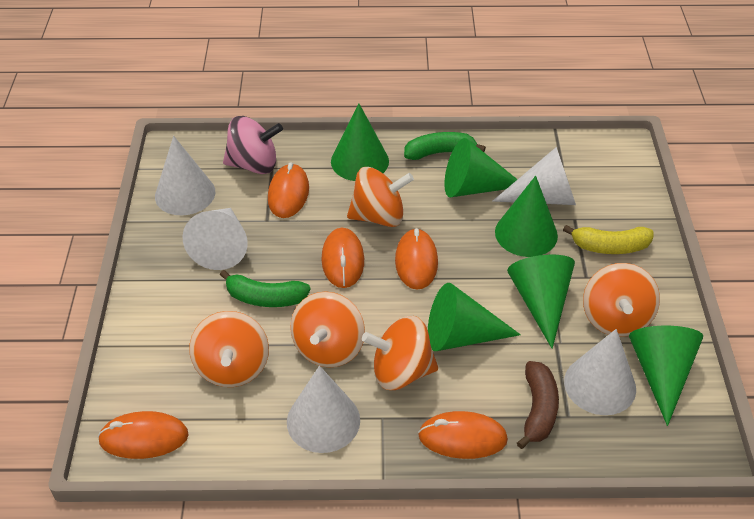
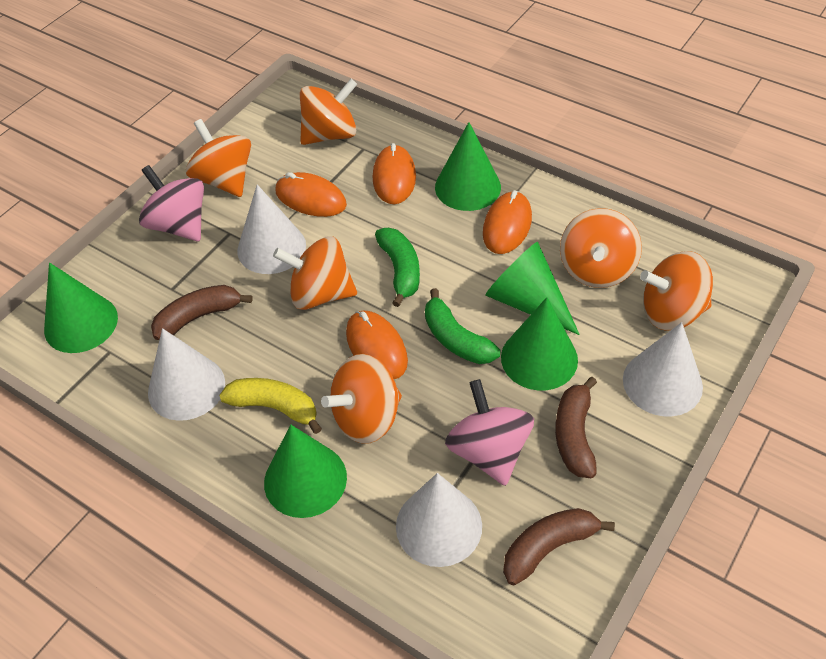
brown banana: [517,361,559,449] = 1 -> [151,285,252,340] [503,508,615,585] [555,377,597,478] = 3
green cone: [331,104,389,181] [428,283,521,351] [444,138,518,197] [495,176,558,257] [507,255,575,348] [629,326,703,426] = 6 -> [44,262,118,353] [264,425,347,518] [435,122,501,211] [485,242,580,335] [501,297,578,390] = 5
orange mouse: [98,411,189,459] [268,162,309,218] [321,228,364,288] [395,228,438,290] [418,411,508,459] = 5 -> [275,172,347,217] [346,311,408,379] [373,143,416,204] [483,190,532,254] = 4
orange spinning top: [189,311,269,387] [290,291,365,368] [347,167,414,227] [362,316,438,390] [583,263,660,337] = 5 -> [186,119,251,197] [273,236,357,310] [300,79,357,145] [321,354,402,444] [560,208,642,288] [640,251,713,331] = 6
pink spinning top: [223,116,283,174] = 1 -> [139,165,204,241] [445,379,534,486] = 2
white cone: [155,136,215,215] [182,208,248,270] [287,366,360,453] [492,147,576,205] [564,329,636,415] = 5 -> [148,328,225,421] [237,184,306,274] [396,473,482,567] [623,322,703,417] = 4

